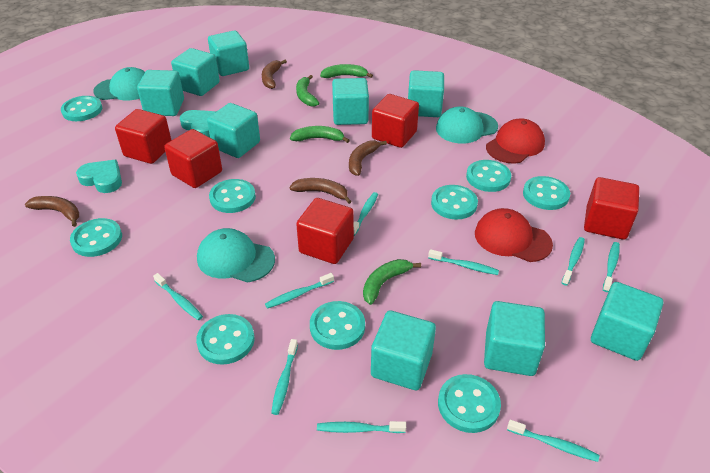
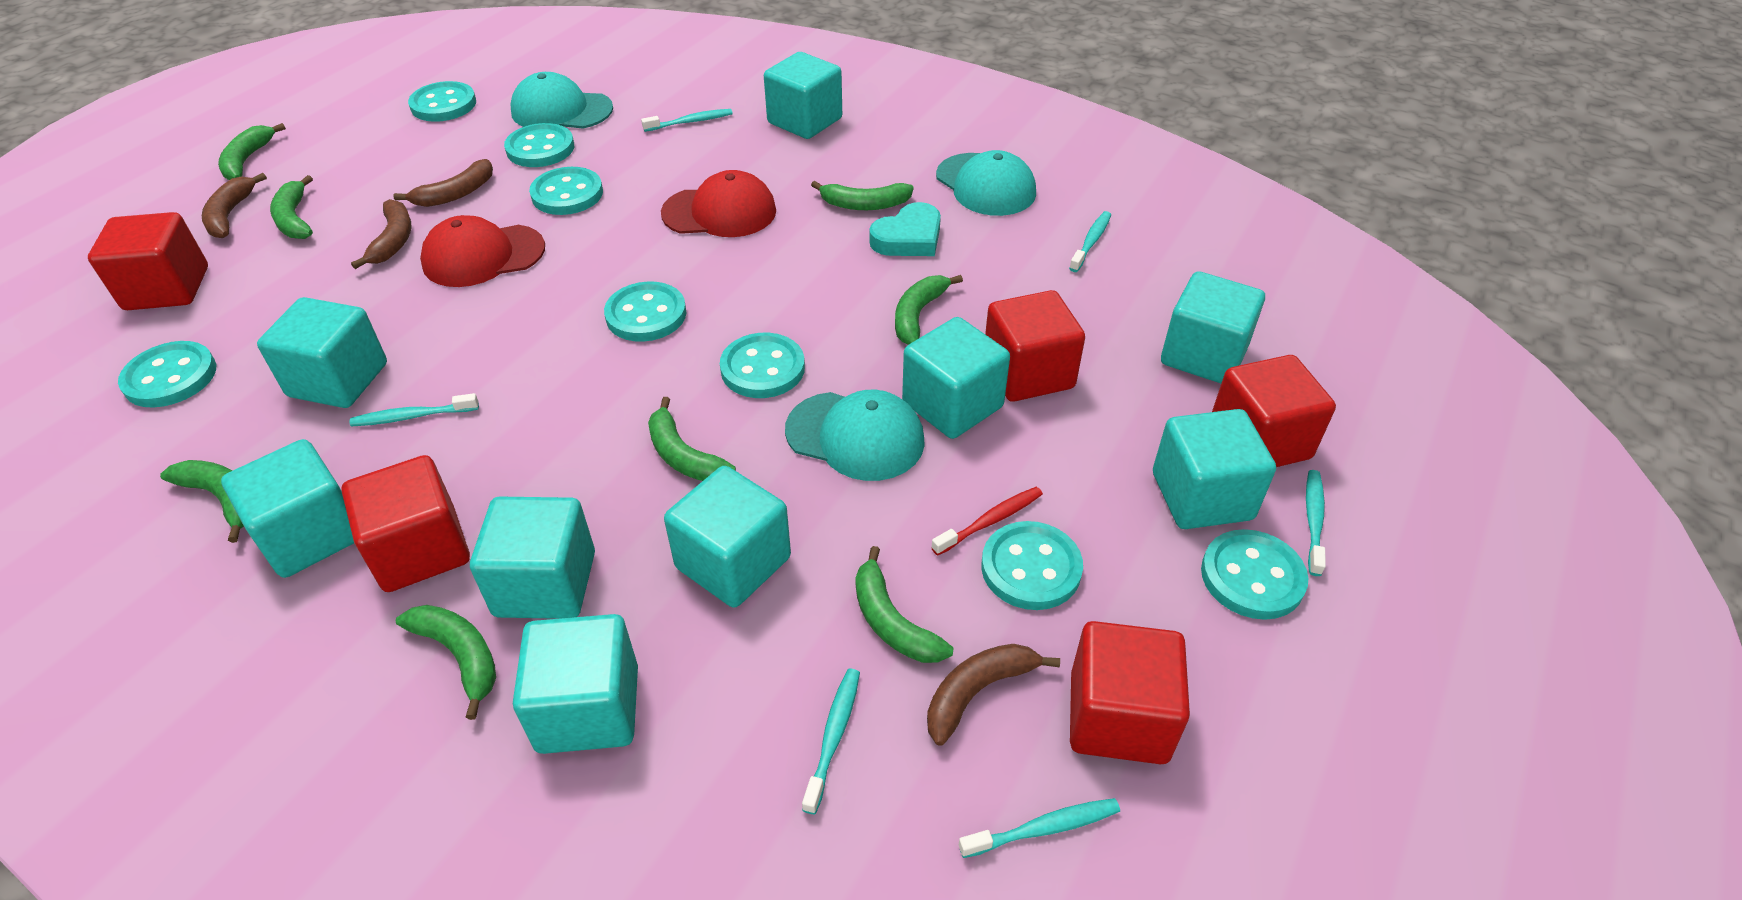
green banana: [290,126,350,143] [296,75,319,107] [320,64,373,78] [363,259,421,305] = 4 -> [160,460,244,543] [218,123,286,180] [270,175,313,239] [396,605,496,720] [648,397,736,481] [811,181,914,210] [855,546,953,663] [895,275,963,345] = 8
red toothbrush: none = 0 -> [931,487,1043,556] = 1
turquoise button: [61,96,102,121] [70,218,122,257] [196,314,254,365] [209,179,256,213] [310,301,365,350] [431,185,478,219] [438,374,501,433] [466,160,511,192] [523,176,570,210] = 9 -> [118,341,216,408] [408,81,476,122] [504,123,574,167] [529,167,603,215] [604,282,686,342] [720,333,805,398] [981,521,1083,610] [1201,529,1308,620] = 8
turquoise heart: [76,160,122,193] [180,110,216,137] = 2 -> [869,202,941,256] = 1
turquoise toothbrush: [153,273,203,320] [265,273,334,309] [271,339,298,415] [317,421,406,433] [354,192,378,236] [428,249,499,275] [507,420,599,462] [562,237,585,285] [603,242,620,292] = 9 -> [350,393,479,427] [641,109,733,132] [802,669,860,814] [959,798,1120,858] [1069,211,1111,272] [1306,470,1326,576] = 6

